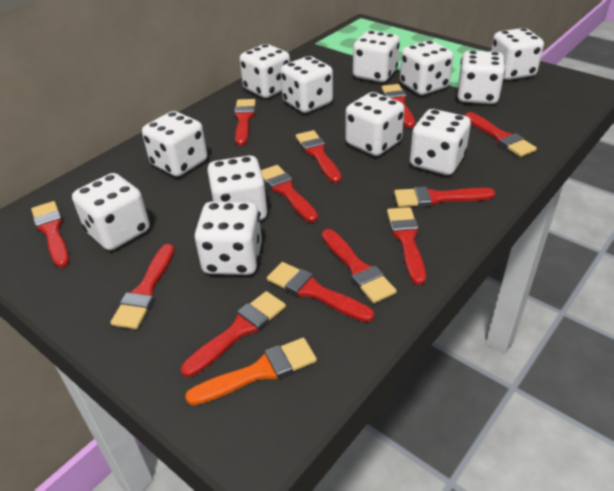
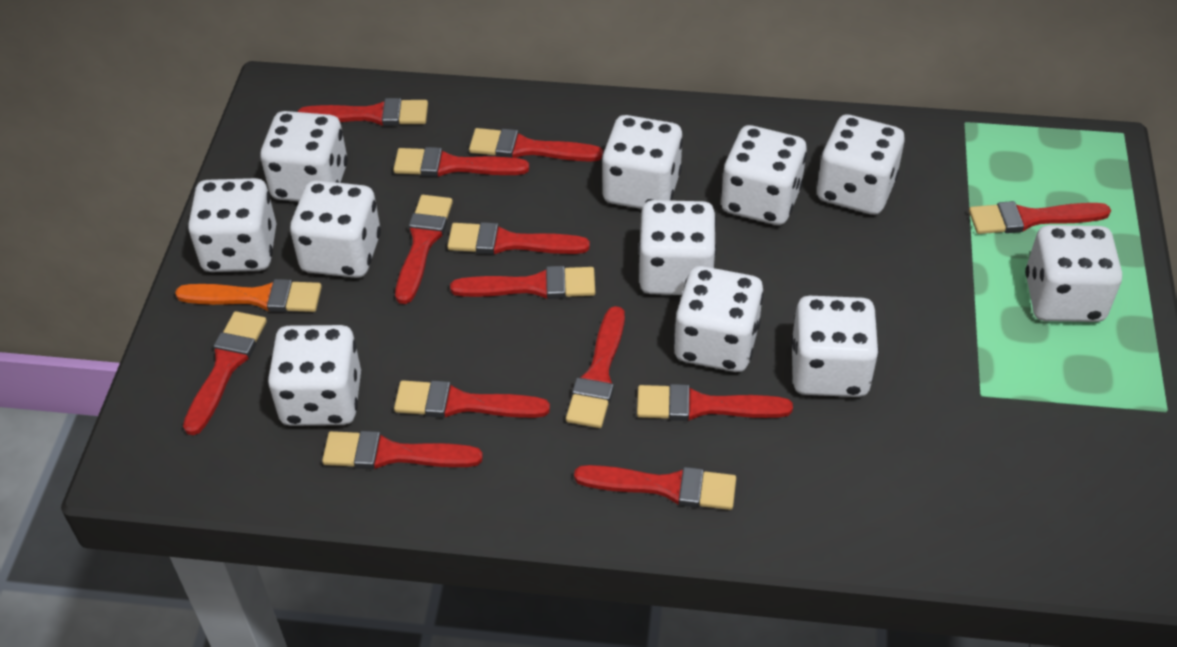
red brush: [31,201,70,267] [110,244,175,329] [181,291,286,377] [234,99,256,146] [261,165,318,222] [267,262,374,322] [296,130,342,183] [322,229,396,303] [382,84,415,128] [387,207,426,285] [394,186,495,207] [465,112,537,157] = 12 -> [183,311,267,435] [298,98,428,126] [322,431,483,469] [393,147,529,177] [394,380,550,418] [395,195,453,304] [447,222,590,254] [450,266,595,299] [469,128,603,162] [566,306,625,428] [574,465,736,510] [637,384,793,421] [969,201,1111,234] = 13
white dice: [72,173,150,250] [142,111,207,177] [194,202,262,275] [207,155,268,220] [240,44,290,98] [281,56,333,113] [345,92,405,156] [353,31,400,82] [400,40,453,95] [410,109,471,175] [457,50,505,104] [491,28,544,80] = 12 -> [188,178,277,272] [260,111,348,201] [268,325,361,426] [290,180,381,278] [602,115,683,209] [638,200,716,295] [674,266,764,372] [721,125,807,225] [791,296,879,397] [817,115,905,215] [1025,225,1122,322] = 11

